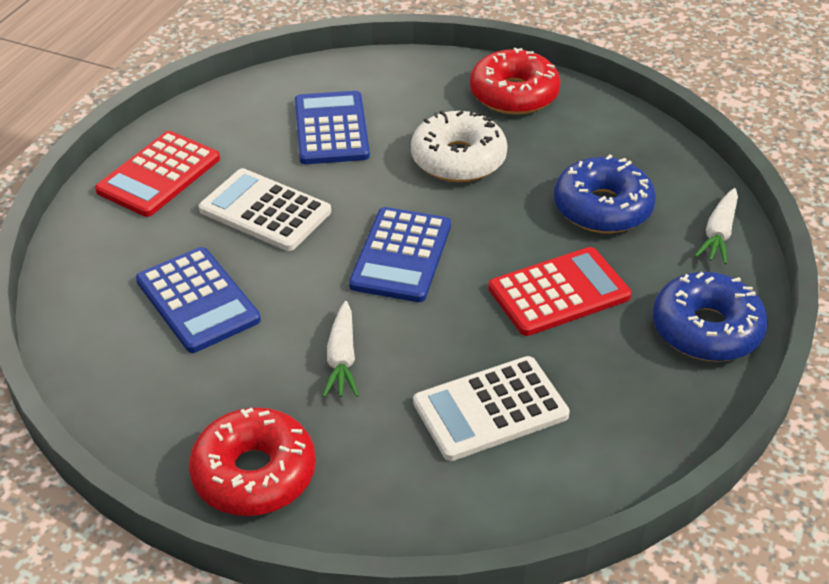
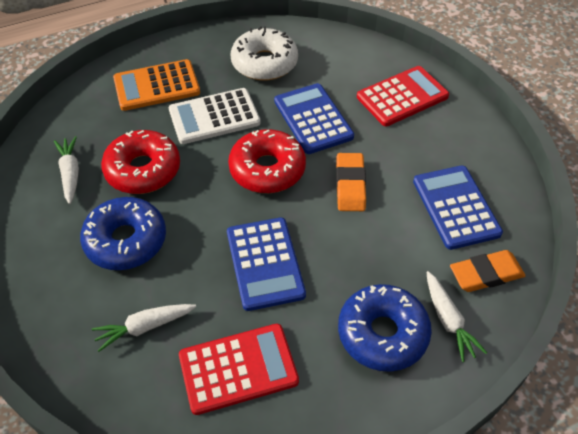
orange calculator: none = 0 -> [113,59,200,111] = 1
orange eraser: none = 0 -> [336,153,366,211] [450,250,525,292] = 2
white calculator: [199,168,331,251] [413,356,570,461] = 2 -> [169,88,261,144] = 1
white carrot: [323,301,359,397] [695,188,738,264] = 2 -> [54,136,79,204] [92,304,196,352] [427,271,487,362] = 3

